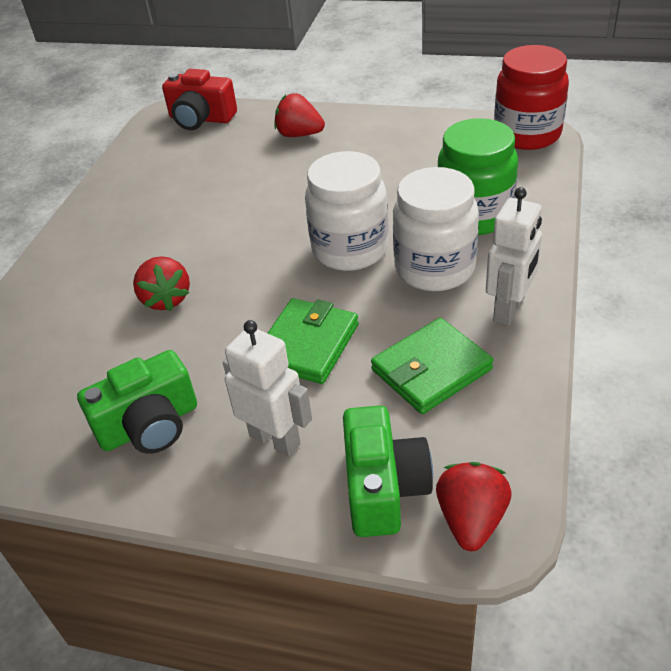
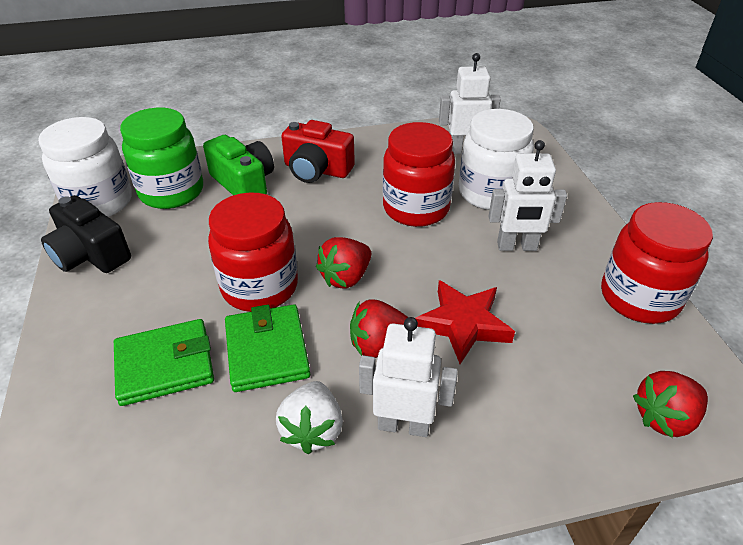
black camera: none = 0 -> [41,195,131,273] = 1
green camera: [77,350,197,454] [343,405,433,537] = 2 -> [203,135,274,195] = 1
red jar: [494,45,569,150] = 1 -> [208,192,298,312] [383,122,455,227] [601,202,713,324] = 3
red star: none = 0 -> [415,280,515,364] = 1
white robot: [223,320,312,457] [486,187,542,326] = 2 -> [359,317,458,437] [439,53,501,154] [488,140,567,251] = 3
white strawberry: none = 0 -> [276,381,343,454] = 1

